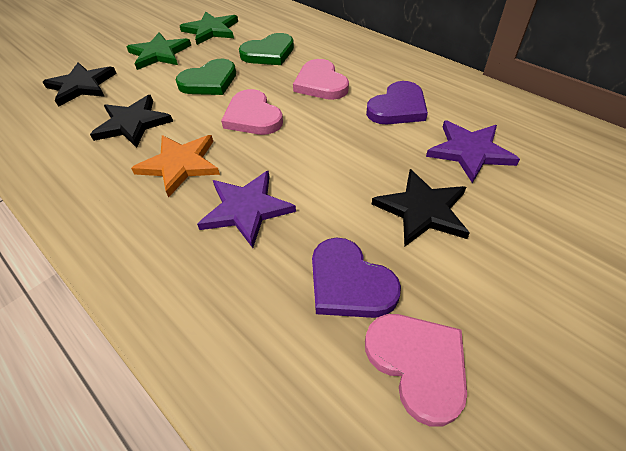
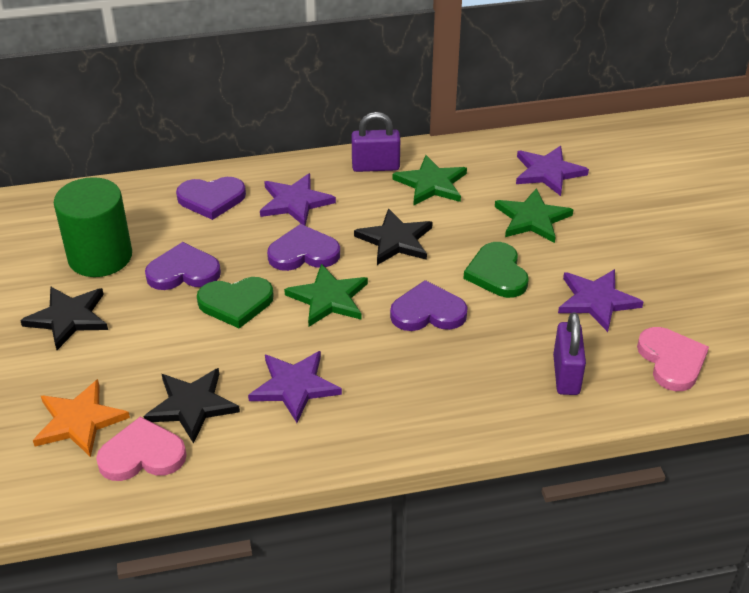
green cylinder: none = 0 -> [54,177,132,277] = 1
green star: [127,33,191,70] [180,12,238,45] = 2 -> [284,264,368,327] [393,155,467,206] [495,188,573,243] = 3
pink heart: [221,89,283,135] [293,59,349,100] [365,314,467,427] = 3 -> [96,416,187,481] [637,327,709,391] = 2
purple heart: [312,238,401,318] [366,81,428,124] = 2 -> [145,242,221,290] [176,177,246,220] [267,224,340,271] [390,280,468,331] = 4
purple padlock: none = 0 -> [351,112,400,172] [553,312,586,395] = 2
purple star: [197,170,296,248] [426,120,520,183] = 2 -> [248,351,342,423] [260,173,336,226] [516,146,589,196] [558,269,643,332] = 4

